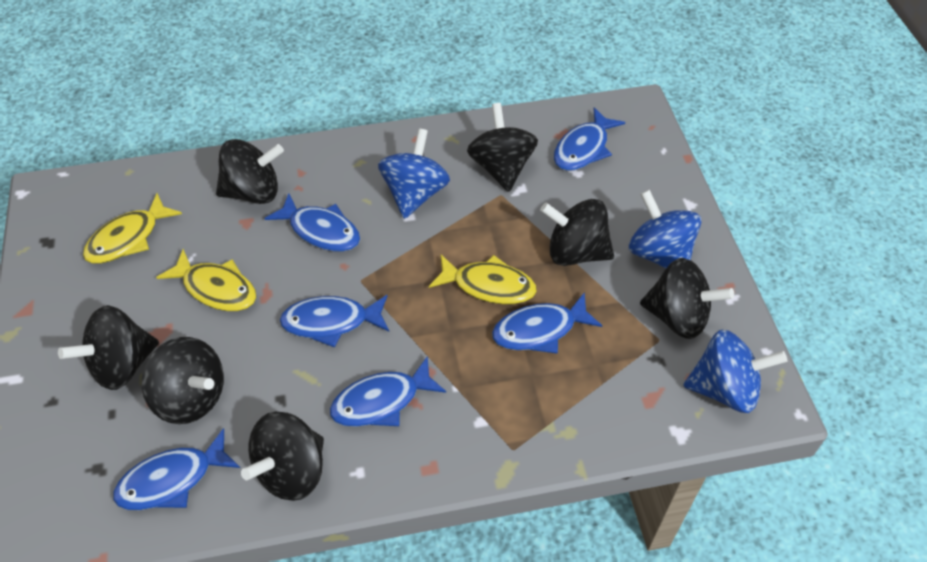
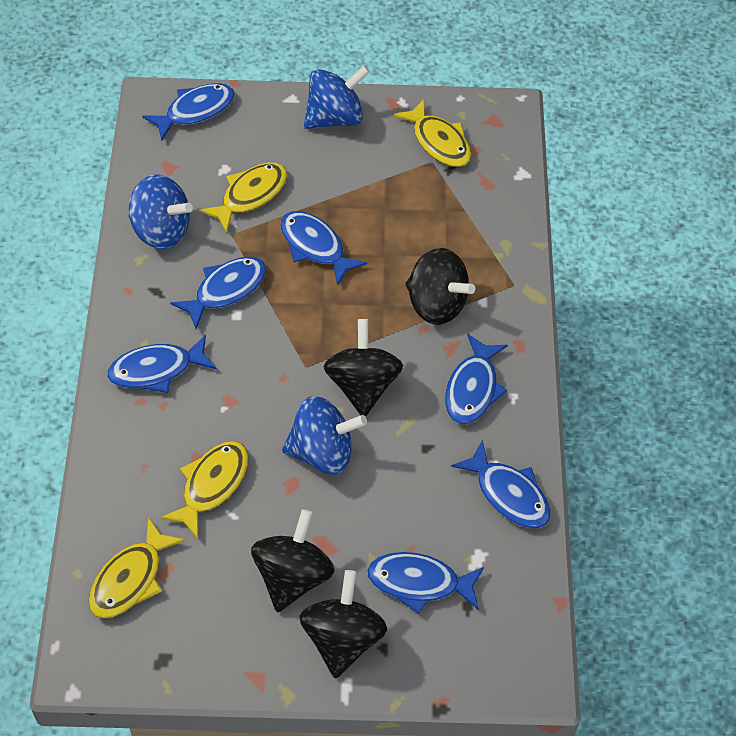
black spinning top: [58,305,159,390] [141,337,224,424] [216,139,284,204] [241,412,324,501] [467,103,538,192] [540,199,614,266] [640,258,734,339] = 7 -> [251,509,334,613] [300,570,387,679] [323,319,403,417] [406,248,475,325] = 4
blue fish: [113,428,240,510] [264,193,360,252] [280,295,389,348] [330,356,446,427] [492,292,602,354] [554,107,625,171] = 6 -> [107,334,216,393] [142,83,235,141] [170,257,266,329] [280,211,367,286] [367,552,484,614] [445,334,508,424] [451,440,551,528] = 7
yellow fish: [83,193,182,263] [156,249,256,311] [429,255,537,304] = 3 -> [89,517,185,619] [160,441,248,539] [199,163,287,233] [393,99,471,167] = 4

